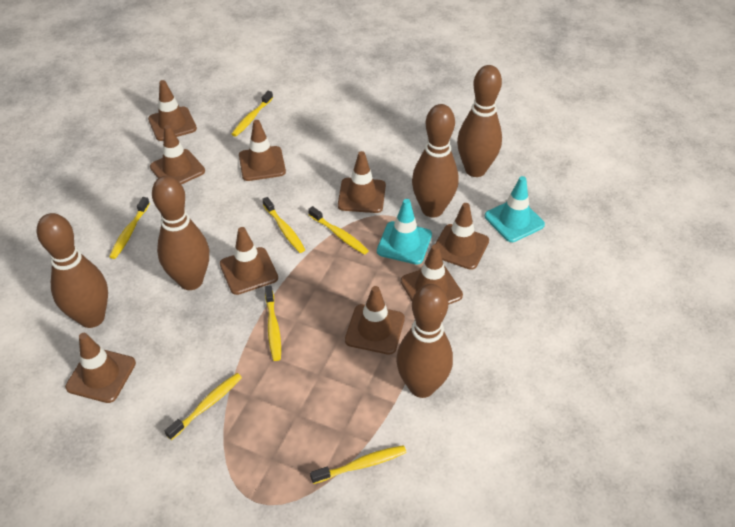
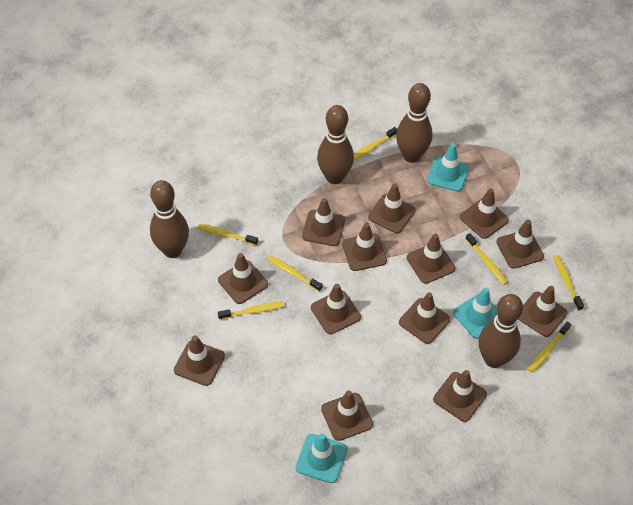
brown bowling pin: [37,213,108,328] [152,176,209,290] [396,284,453,398] [412,104,459,218] [457,65,502,177] = 5 -> [150,180,189,258] [317,105,354,184] [396,83,433,163] [479,294,523,368] = 4
brown traffic cone: [65,333,136,403] [148,80,197,141] [150,125,205,184] [220,227,278,295] [239,120,286,181] [338,151,386,213] [345,286,405,355] [401,244,463,305] [435,203,489,270] = 9 -> [174,335,225,386] [218,253,268,304] [302,198,345,246] [311,284,361,334] [321,390,373,441] [342,223,387,271] [368,183,415,233] [399,292,450,344] [407,233,455,284] [433,370,487,422] [460,188,509,239] [497,220,544,269] [518,286,568,337] = 13
turquoise traffic cone: [377,199,432,264] [485,176,545,242] = 2 -> [296,433,347,483] [427,143,469,192] [453,288,497,339] = 3

